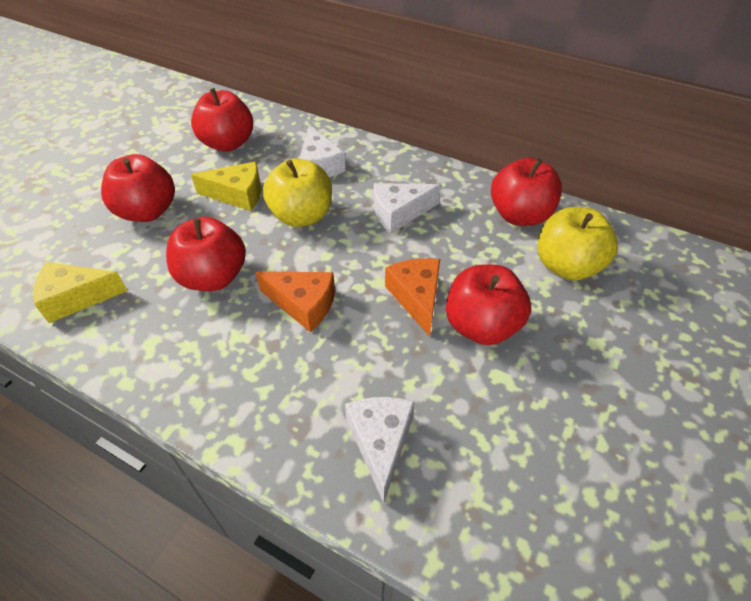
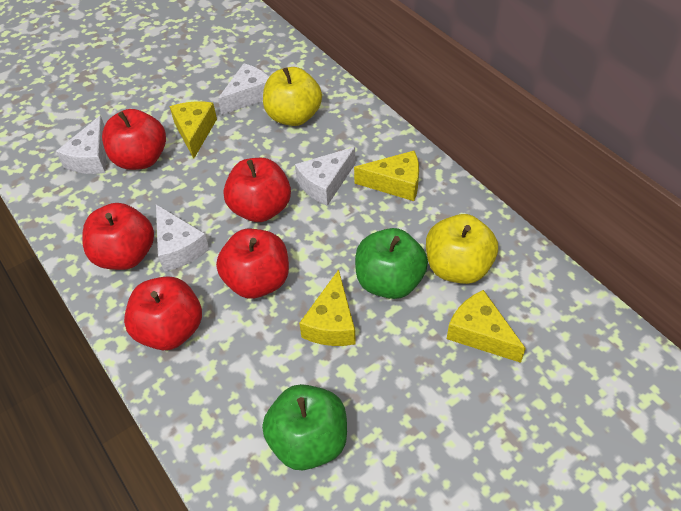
green apple: none = 0 -> [262,384,347,470] [355,228,428,299] = 2
orange cheese: [255,271,335,332] [385,258,440,337] = 2 -> none = 0
white cheese: [299,125,345,177] [345,397,415,503] [374,183,441,233] = 3 -> [56,115,106,174] [156,205,209,271] [218,63,269,115] [295,147,356,206] = 4
yellow cheese: [33,262,127,323] [191,162,261,211] = 2 -> [170,101,217,159] [299,269,356,346] [354,151,419,201] [447,290,526,363] = 4

